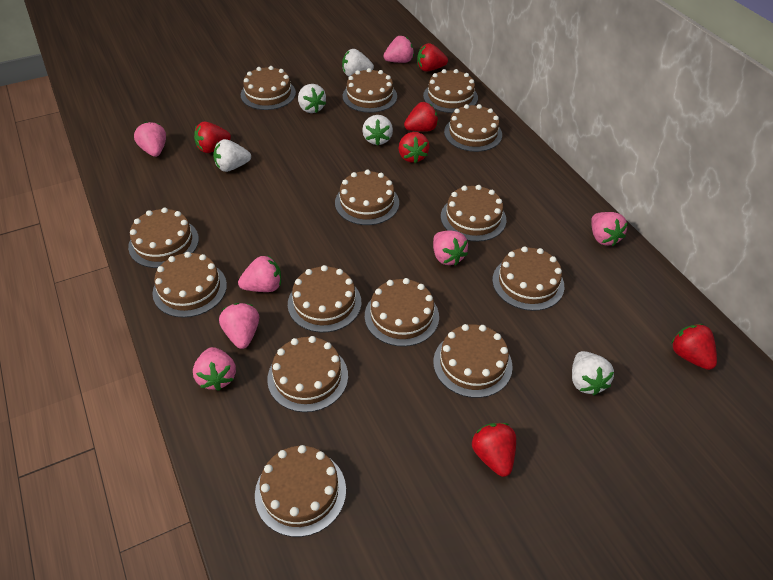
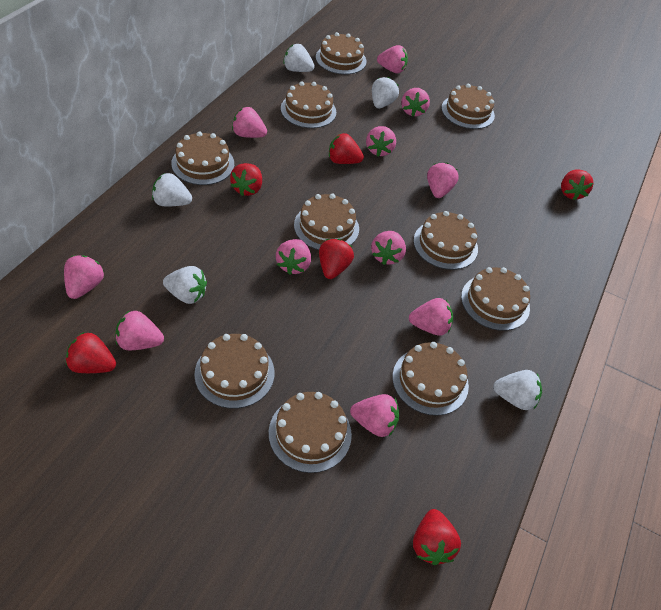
brown cake: [128,208,199,268] [152,252,227,318] [241,66,296,110] [255,445,346,537] [267,336,348,412] [288,265,361,333] [335,170,399,225] [343,68,397,113] [365,278,439,346] [423,69,478,113] [433,324,513,398] [441,185,507,242] [444,104,502,152] [492,246,564,311] = 14 -> [171,131,234,185] [194,334,274,409] [269,392,352,473] [281,81,336,128] [294,194,359,250] [316,32,367,74] [392,342,469,416] [414,211,478,270] [442,84,495,129] [461,267,530,331] = 10
pink strawberry: [134,122,166,157] [193,347,236,391] [219,303,259,349] [238,256,281,292] [384,36,414,63] [433,231,468,265] [591,212,628,246] = 7 -> [64,255,104,299] [115,310,164,351] [232,107,267,138] [276,239,311,275] [350,394,399,437] [366,126,396,156] [371,231,406,265] [377,45,408,73] [401,88,430,117] [409,298,453,336] [427,163,459,198] = 11

